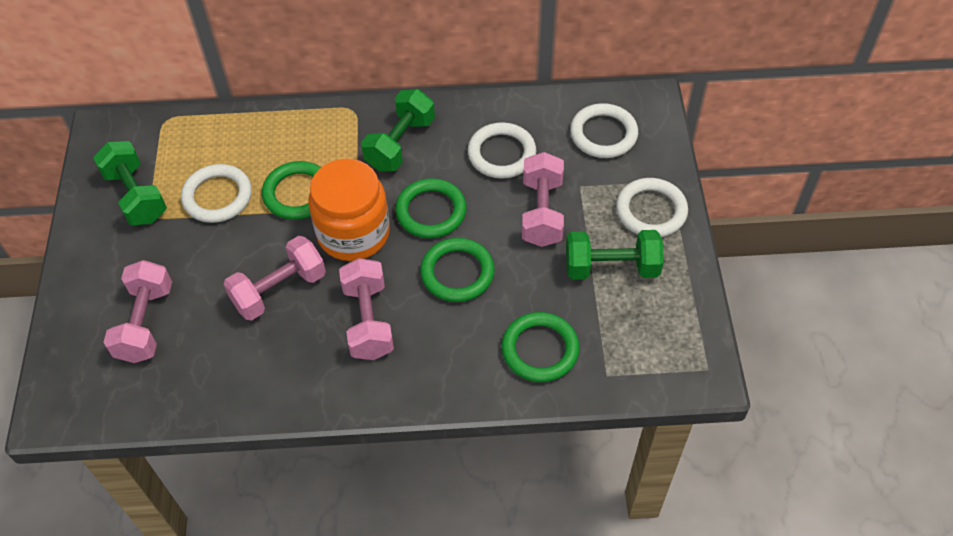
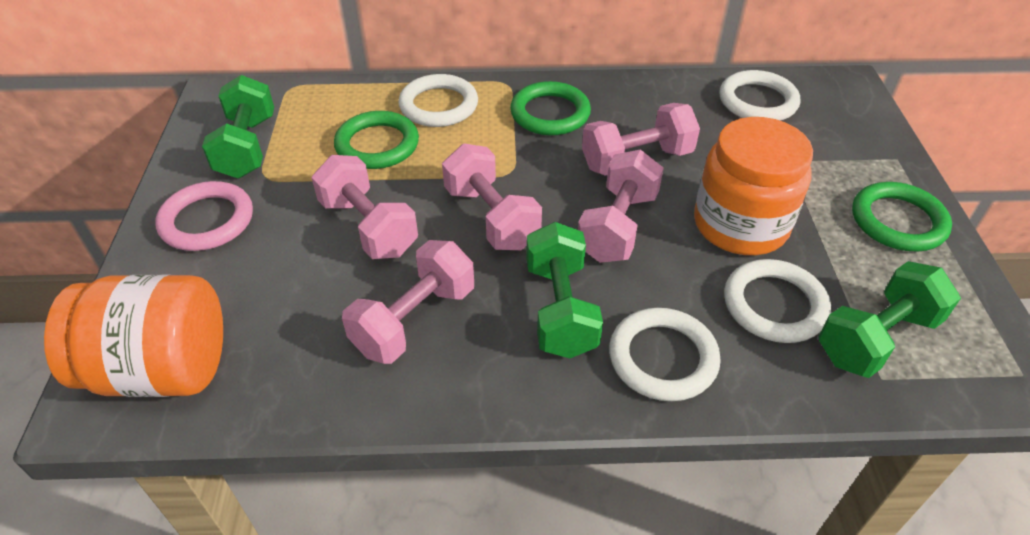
green ring: [262,161,321,220] [395,178,467,238] [420,238,495,302] [501,312,580,382] = 4 -> [334,111,419,169] [510,81,591,135] [852,182,952,252] = 3
orange jar: [309,159,390,261] = 1 -> [44,275,223,397] [694,117,813,255] = 2
pink dumbbell: [103,260,172,363] [224,236,326,321] [339,258,394,360] [522,152,564,247] = 4 -> [311,155,418,259] [342,240,474,364] [442,144,542,250] [578,149,664,263] [582,103,700,176] = 5
pink ring: none = 0 -> [155,181,253,251] = 1

